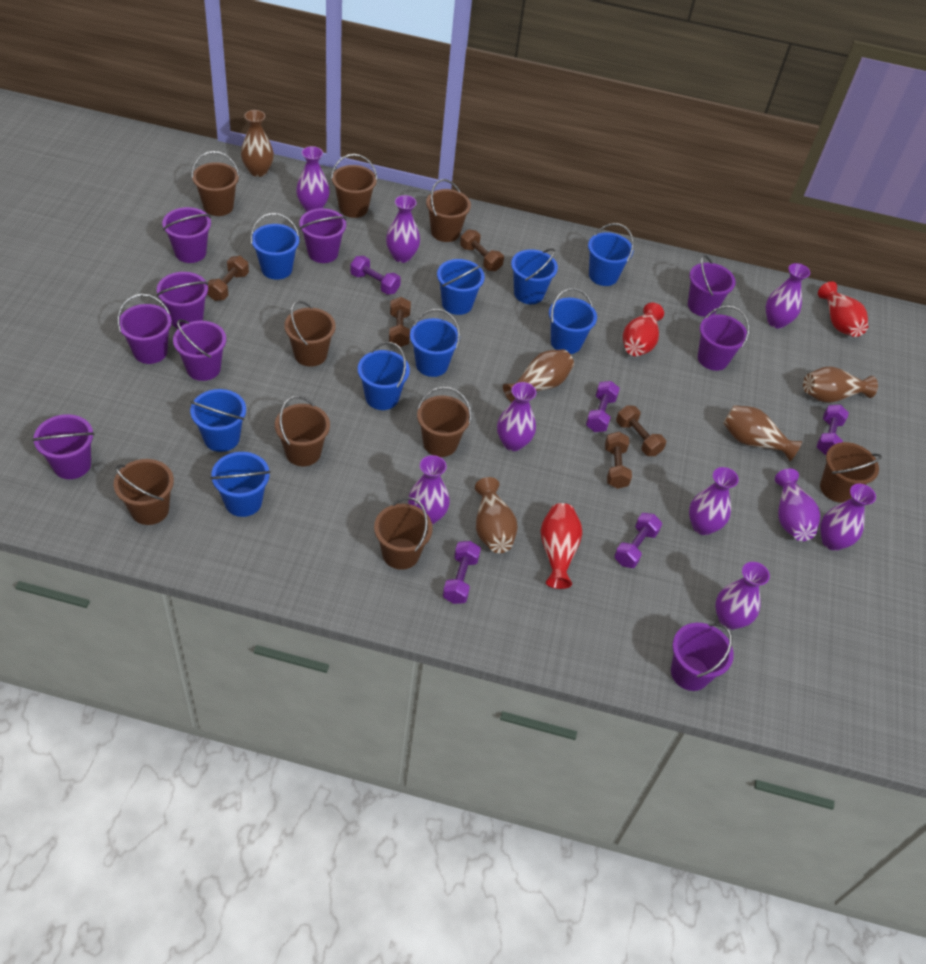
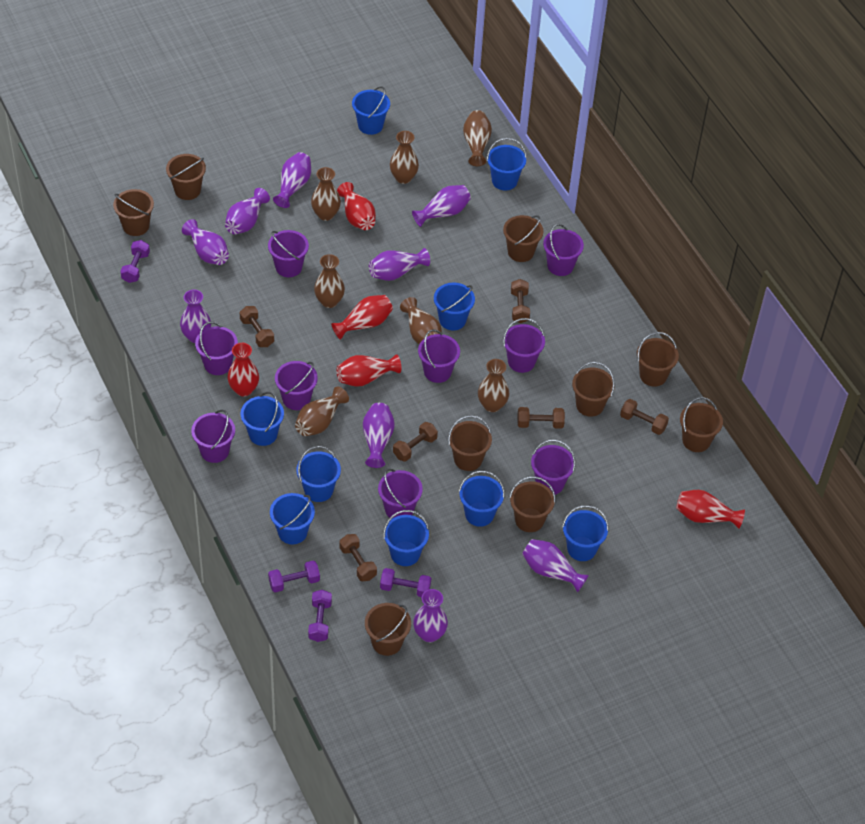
brown dumbbell: [207,256,249,301] [389,297,411,347] [460,229,504,271] [605,432,632,489] [616,405,666,456] = 5 -> [240,306,274,347] [339,534,377,581] [393,422,438,462] [511,279,530,323] [517,407,565,429] [620,399,669,435] = 6
brown vase: [241,110,274,177] [475,477,518,553] [503,349,574,403] [723,405,802,461] [803,366,878,403] = 5 -> [295,386,349,436] [311,167,341,221] [314,254,345,308] [390,131,419,184] [400,297,442,344] [463,110,492,166] [478,359,509,412] = 7
purple dumbbell: [350,256,401,295] [443,541,481,604] [586,381,620,432] [614,513,662,568] [817,405,849,455] = 5 -> [120,240,150,283] [268,561,320,592] [308,590,332,642] [380,568,431,597] = 4
red vase: [541,503,582,589] [623,303,664,356] [818,281,868,337] = 3 -> [227,343,259,396] [331,295,393,340] [336,354,401,387] [337,182,376,230] [676,490,745,529] = 5

